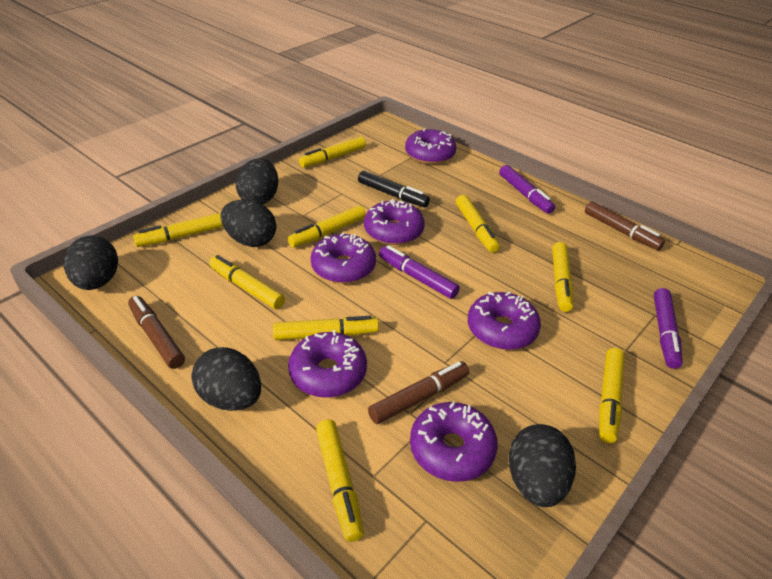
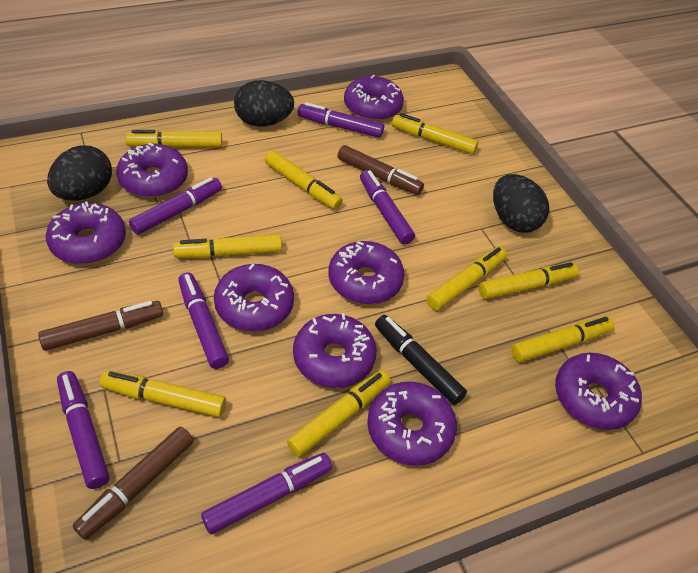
black egg: [64,236,118,290] [192,347,261,411] [220,200,276,247] [235,158,278,204] [509,424,576,507] = 5 -> [47,145,112,201] [234,80,294,127] [493,174,549,233] = 3
purple donut: [288,330,367,398] [311,232,376,283] [364,199,425,245] [405,128,457,164] [410,402,498,482] [468,291,541,350] = 6 -> [46,201,126,264] [116,143,188,198] [214,264,294,331] [293,313,377,388] [329,241,405,304] [344,75,404,121] [367,382,457,466] [555,353,642,430] = 8
purple marker: [379,245,460,299] [499,165,555,214] [654,288,683,369] = 3 -> [57,371,110,489] [129,177,222,235] [178,272,229,369] [201,453,332,534] [297,102,384,138] [360,170,415,245] = 6

